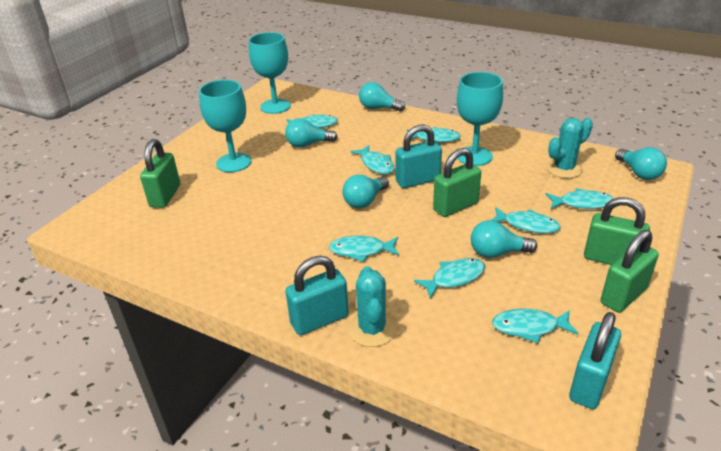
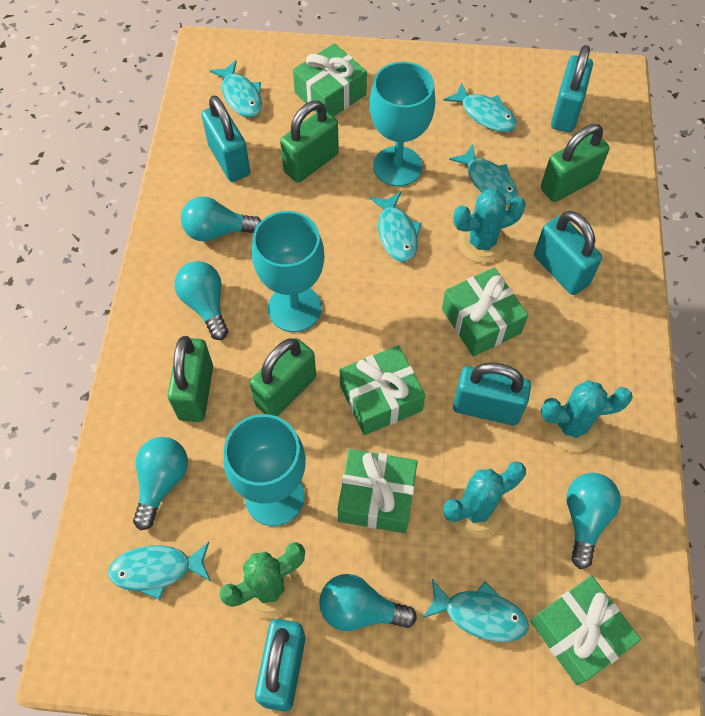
green cactus: none = 0 -> [219,542,305,619] = 1
green gift: none = 0 -> [293,43,367,117] [337,449,418,533] [339,345,425,435] [442,267,528,357] [530,576,641,685] = 5
turquoise cactus: [348,266,396,347] [546,118,593,178] = 2 -> [443,461,526,538] [453,189,526,263] [541,380,633,452] = 3
turquoise fish: [286,114,338,128] [329,235,399,262] [350,145,395,174] [407,127,461,143] [414,258,485,299] [492,207,561,233] [492,308,579,343] [546,188,614,209] = 8 -> [108,542,211,600] [209,60,262,117] [370,192,421,262] [422,579,529,642] [443,82,517,132] [449,144,518,204] = 6
turquoise padlock: [285,256,349,335] [395,125,442,188] [569,312,621,409] = 3 -> [201,95,251,182] [255,619,305,712] [453,362,531,425] [534,211,602,295] [551,45,593,132] = 5

